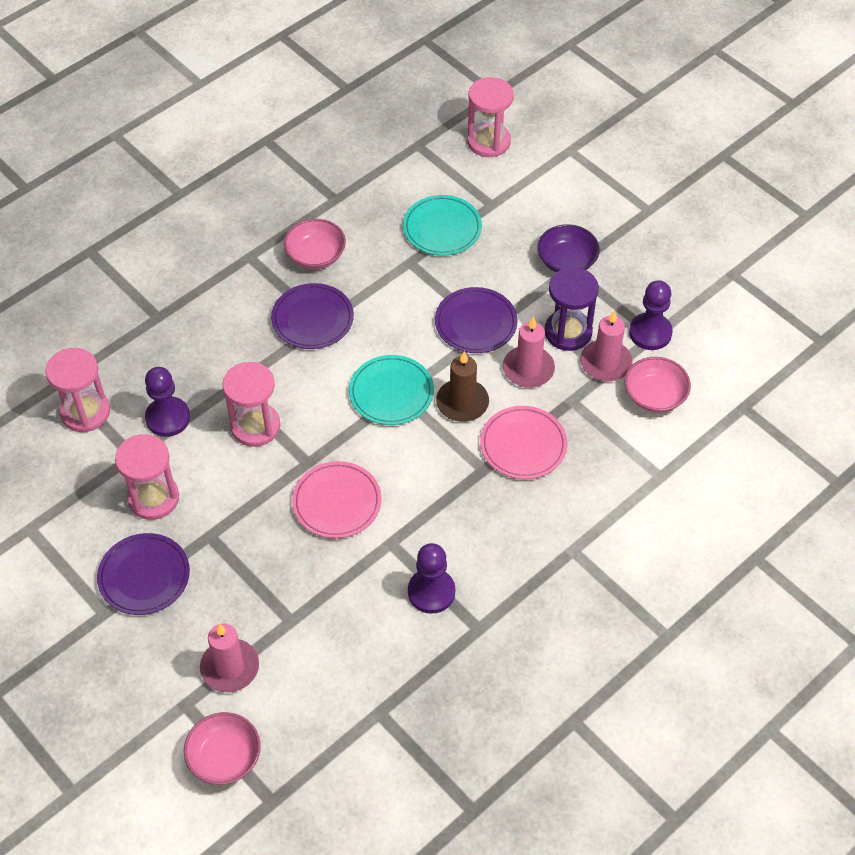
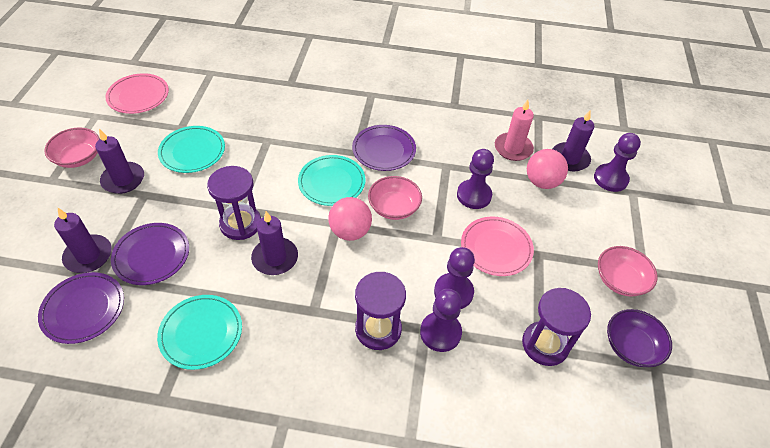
brown candle: [436,351,489,422] = 1 -> none = 0
pink ball: none = 0 -> [328,197,372,241] [527,149,568,189] = 2
pink candle: [200,624,259,692] [503,317,555,388] [580,310,633,382] = 3 -> [495,100,534,161] = 1
pink hourglass: [45,348,110,432] [115,434,179,520] [222,362,280,447] [467,77,514,157] = 4 -> none = 0
purple candle: none = 0 -> [54,208,112,273] [95,129,144,194] [251,211,298,275] [553,109,594,171] = 4
purple hourglass: [545,267,599,351] = 1 -> [207,166,261,240] [355,272,406,350] [522,288,591,366] = 3
purple pawn: [145,367,190,437] [408,543,455,614] [629,280,673,350] = 3 -> [420,289,462,352] [434,247,475,309] [457,149,494,209] [594,133,641,192] = 4
turquoise plate: [349,355,434,425] [403,195,482,256] = 2 -> [157,295,242,370] [158,126,225,173] [298,155,366,206] = 3

